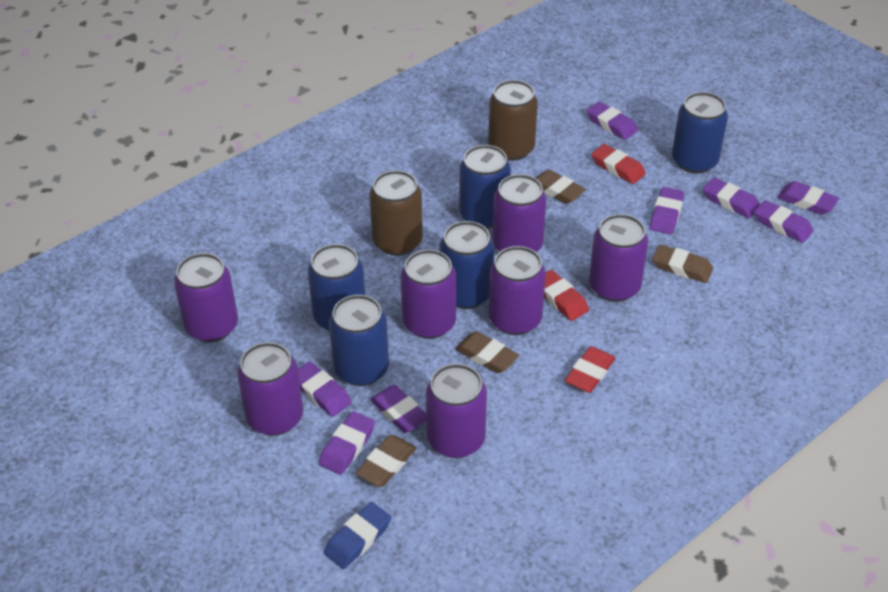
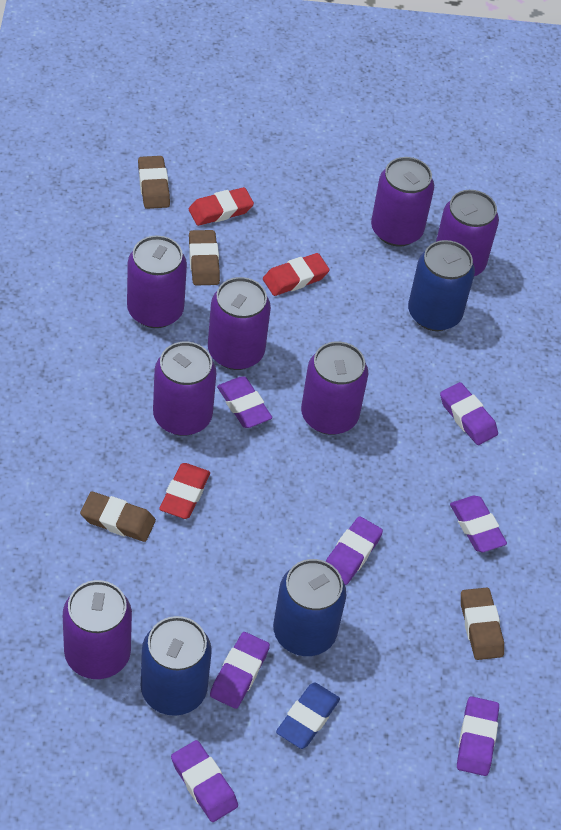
blue can: [308,244,365,331] [329,295,389,386] [440,221,494,309] [459,145,511,229] [672,92,728,173] = 5 -> [141,616,212,716] [273,559,346,656] [408,240,475,331] = 3
brown can: [369,170,423,256] [488,80,538,161] = 2 -> none = 0
purple eraser: [298,362,352,417] [319,411,375,475] [370,385,426,433] [586,101,638,140] [650,187,684,234] [703,177,760,218] [755,200,813,243] [777,181,839,215] = 8 -> [171,740,238,822] [210,632,270,709] [217,377,272,428] [325,516,383,585] [440,382,498,445] [450,496,507,552] [457,696,499,776] = 7

